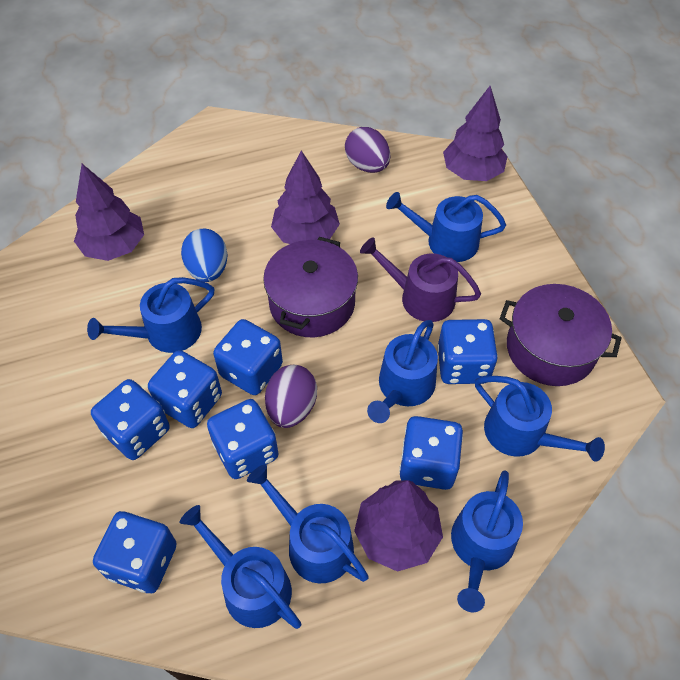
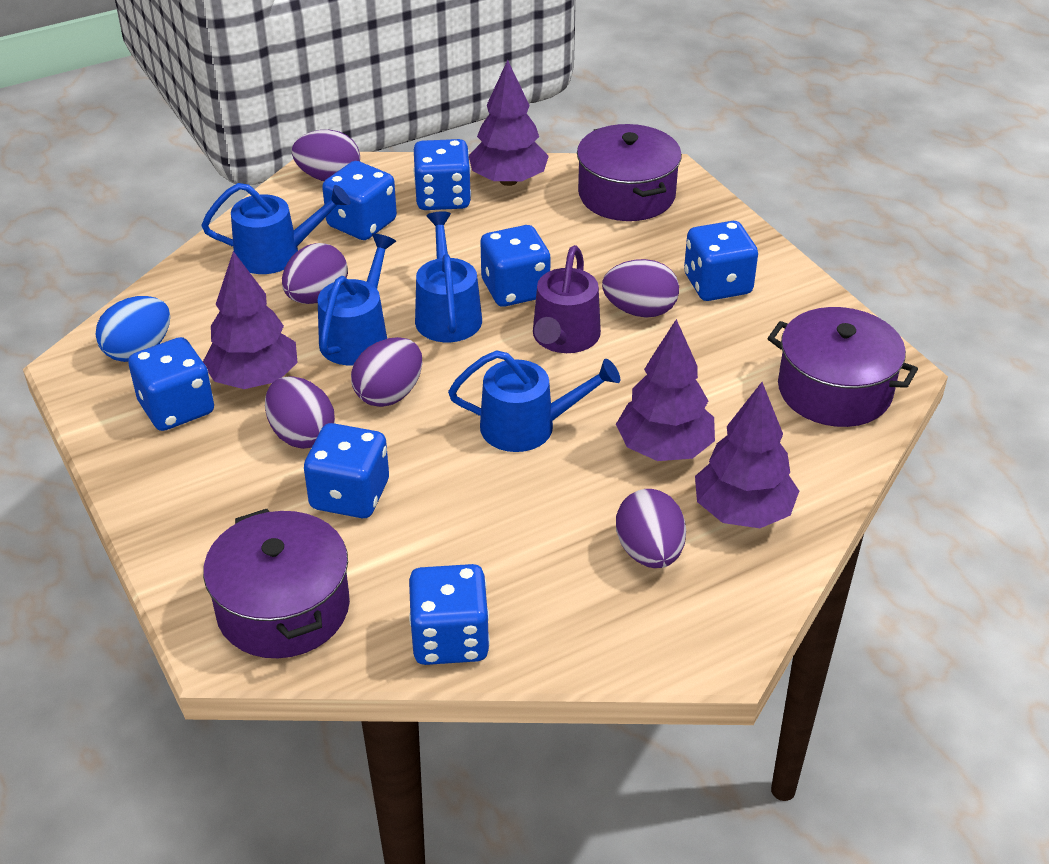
blue watering can: [87,277,215,353] [180,505,302,629] [247,464,369,583] [367,320,438,423] [386,192,506,262] [451,470,523,612] [475,376,605,462] = 7 -> [202,183,351,274] [318,233,396,365] [415,211,482,342] [448,350,620,452] = 4
purple egg: [265,365,317,428] [345,127,390,173] = 2 -> [265,376,335,449] [282,243,348,304] [292,130,360,181] [351,337,422,407] [602,259,679,318] [616,489,686,568] = 6
purple pot: [263,237,358,337] [500,284,621,386] = 2 -> [203,509,350,658] [577,124,682,221] [767,307,918,427] = 3

